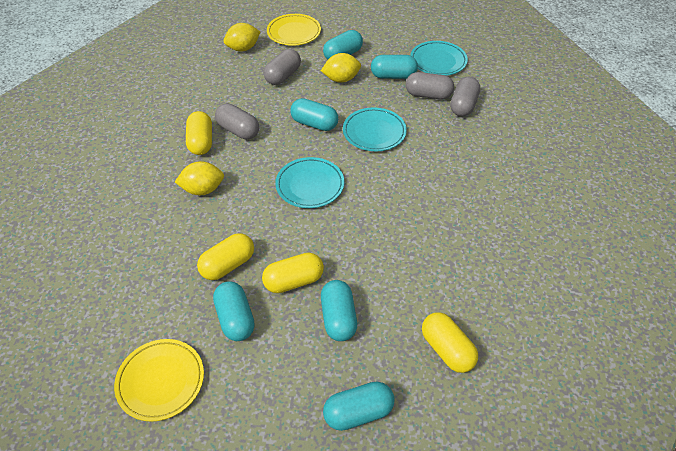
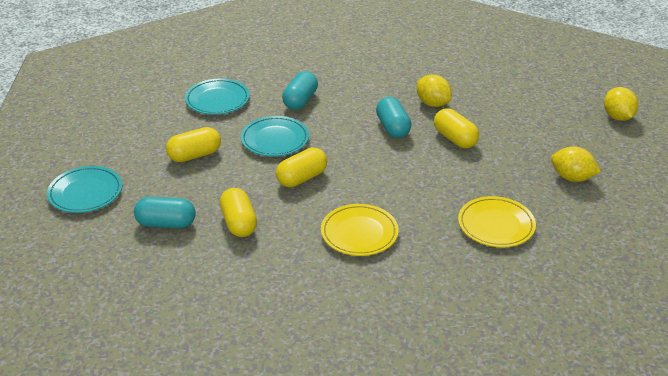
grey capsule: [215,103,259,139] [264,49,301,85] [406,72,454,99] [450,77,480,117] = 4 -> none = 0
turquoise capsule: [213,281,255,341] [290,98,338,131] [321,280,357,341] [323,30,363,60] [323,382,395,431] [371,55,418,79] = 6 -> [134,197,196,228] [282,71,318,110] [376,97,411,138] = 3

